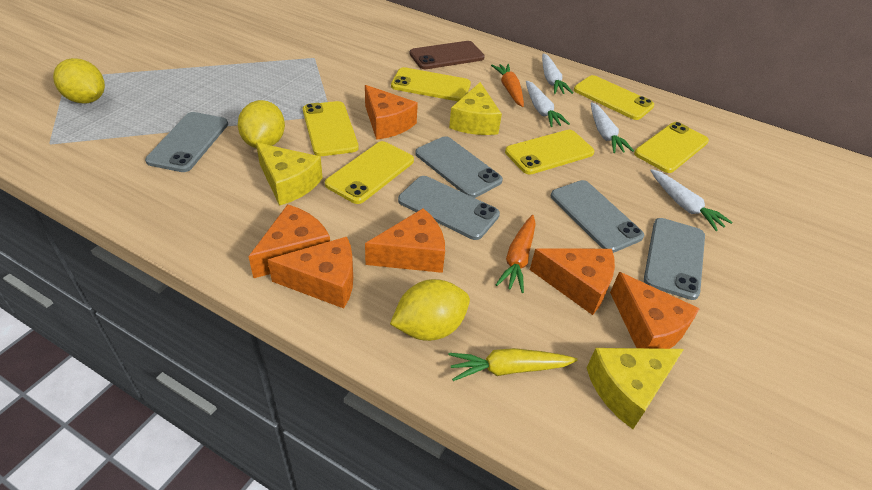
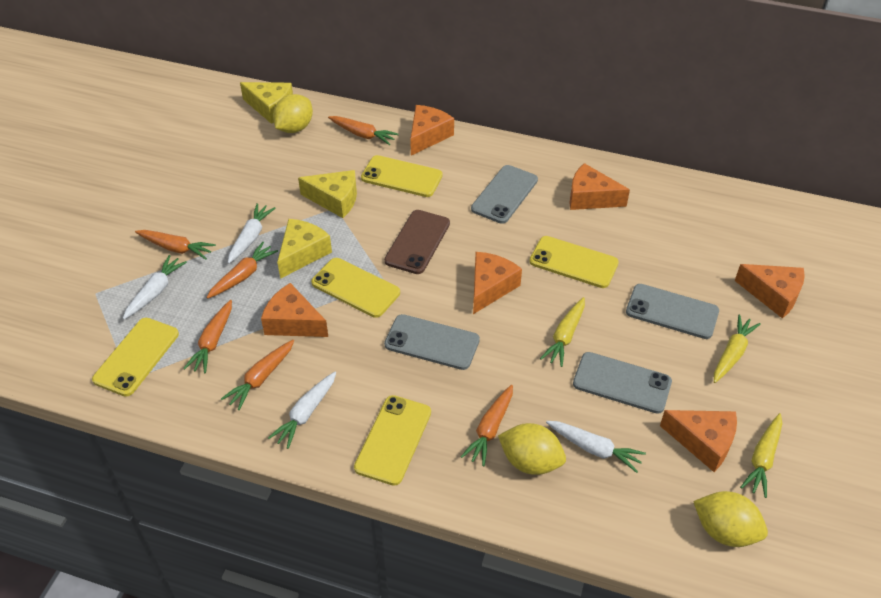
grey phone: [145,112,228,172] [398,176,500,240] [415,136,503,198] [551,180,644,253] [644,218,705,300] = 5 -> [384,314,480,370] [471,165,538,224] [573,352,672,414] [626,284,719,339] = 4
orange carrot: [491,64,524,107] [496,215,536,293] = 2 -> [135,230,216,259] [183,300,232,373] [206,242,278,299] [221,340,294,410] [328,116,399,145] [461,385,513,466] = 6
yellow carrot: [448,348,577,381] = 1 -> [540,297,585,367] [714,314,761,383] [740,413,782,498] = 3
yellow phone: [303,101,359,156] [325,141,414,204] [391,67,471,101] [505,130,595,175] [574,75,654,120] [634,122,709,173] = 6 -> [92,318,179,397] [311,258,400,318] [354,395,431,486] [361,155,443,197] [529,236,619,288] = 5

